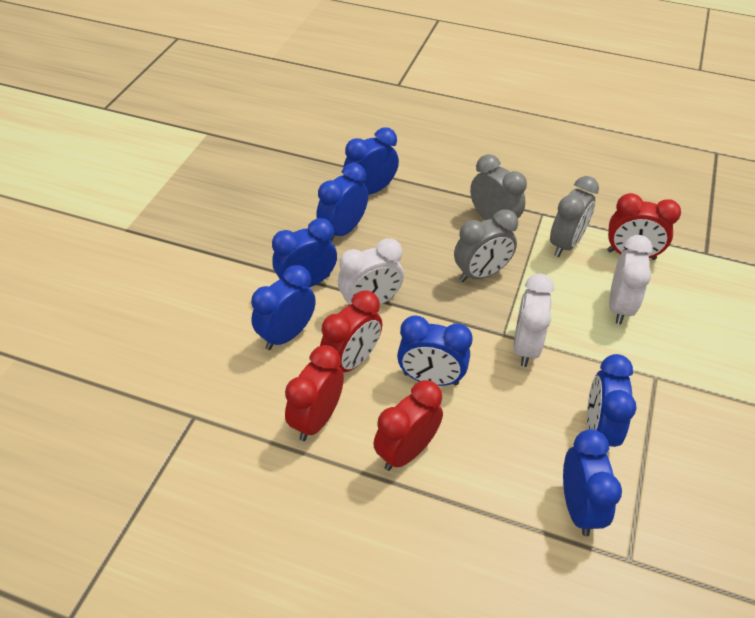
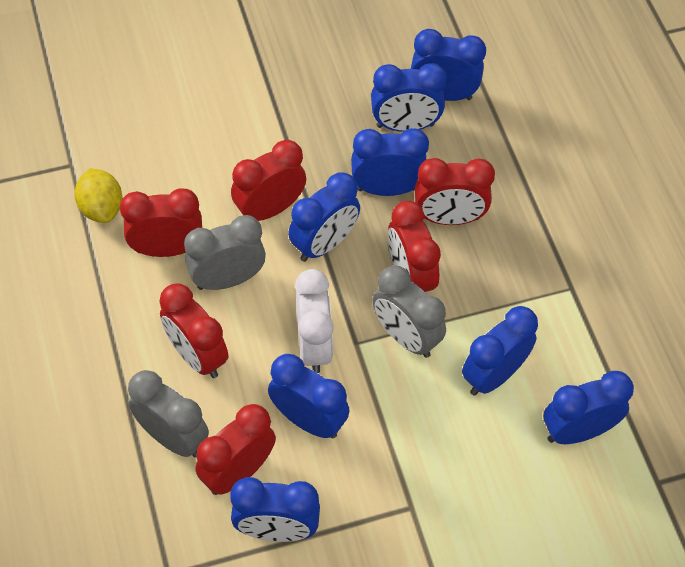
blue clock: [251,265,316,350] [272,218,337,288] [316,163,368,241] [343,127,399,195] [397,315,472,386] [563,429,622,536] [587,354,636,447] = 7 -> [230,477,320,542] [268,354,349,438] [288,172,360,262] [351,128,429,196] [371,63,447,132] [411,29,486,101] [462,306,538,396] [543,371,634,444] = 8
red clock: [285,345,344,441] [320,290,382,372] [373,380,443,471] [607,193,681,260] = 4 -> [120,188,202,257] [159,283,228,378] [196,404,276,495] [231,140,306,221] [388,200,441,292] [415,158,495,225] = 6
white clock: [338,238,404,306] [513,273,554,367] [609,235,652,325] = 3 -> [295,269,334,373] = 1
yellow lemon: none = 0 -> [74,168,122,223] = 1

